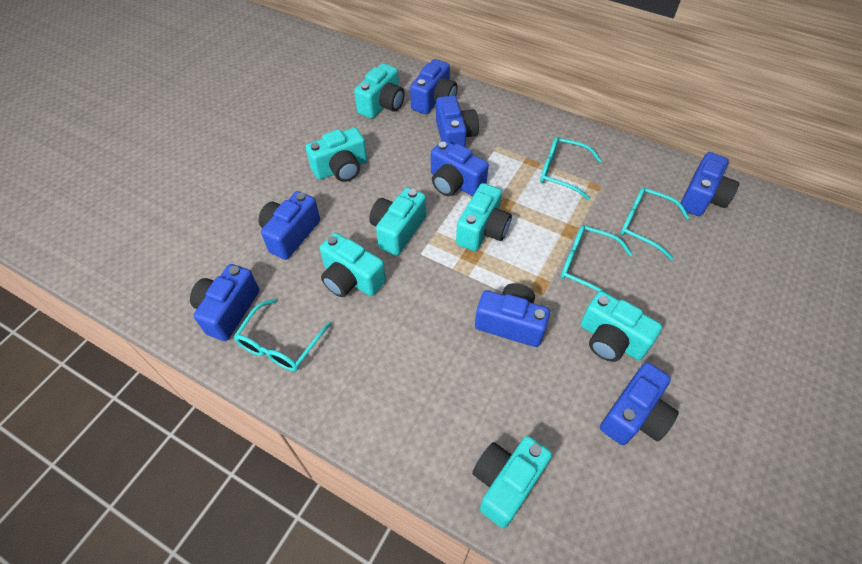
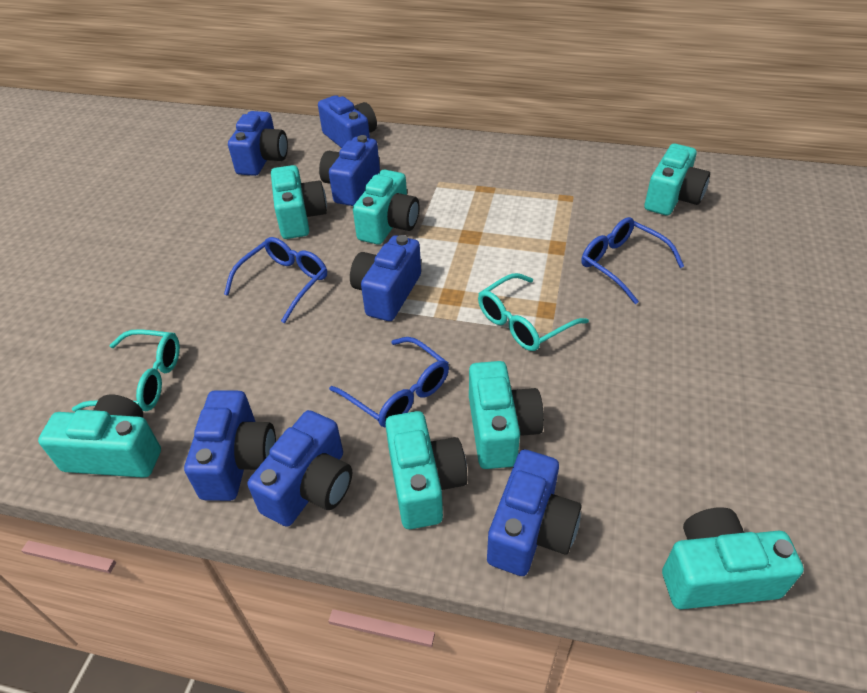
blue camera: [190,264,259,341] [259,191,320,260] [410,59,458,114] [431,140,489,196] [436,95,479,147] [475,283,550,347] [600,362,679,445] [681,152,739,216] = 8 -> [184,390,276,501] [228,111,288,176] [248,410,352,527] [318,95,377,148] [319,135,380,206] [350,235,421,321] [487,450,582,576] = 7
blue glasses: none = 0 -> [224,237,327,323] [329,337,449,427] [582,217,684,304] = 3
turquoise glasses: [234,299,331,371] [540,137,602,200] [561,225,632,295] [620,187,690,260] = 4 -> [72,329,180,412] [478,273,589,351] = 2

